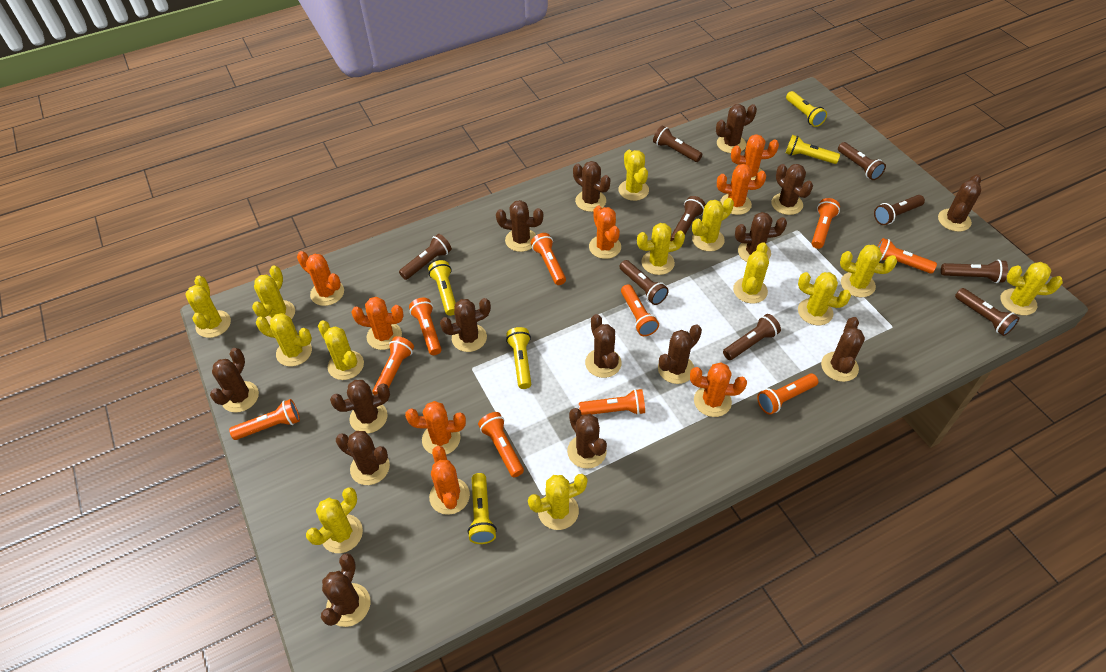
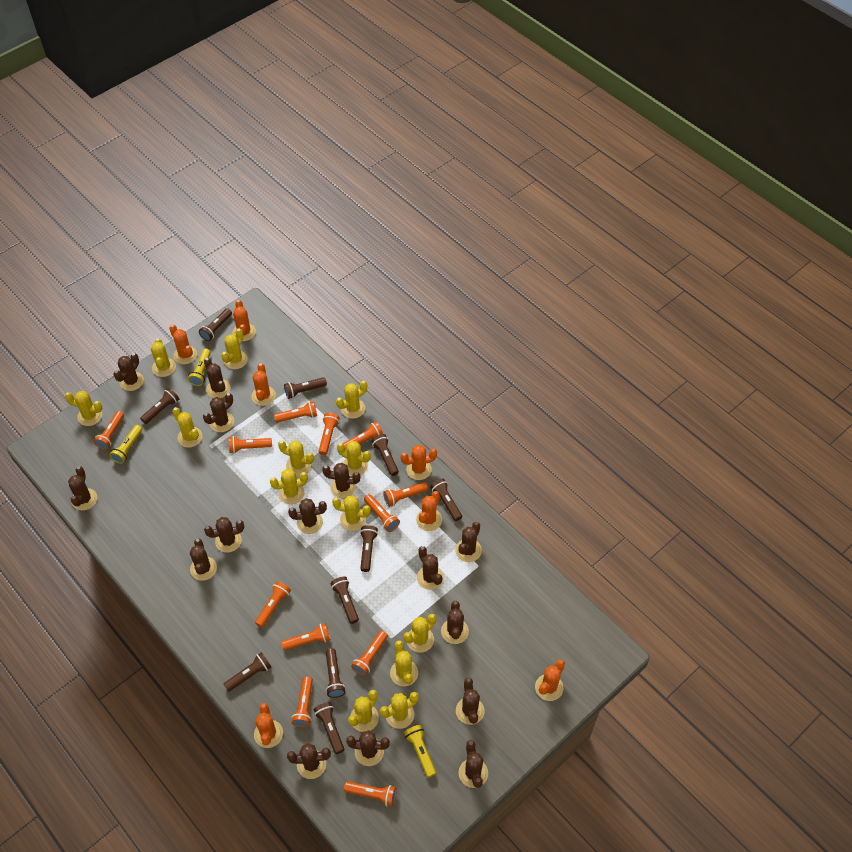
brown flashlight: [399,234,452,280] [620,260,669,305] [653,126,702,162] [670,196,706,241] [723,314,781,360] [838,142,886,180] [874,195,925,225] [941,260,1008,283] [955,288,1019,336] = 9 -> [140,388,179,424] [199,308,232,341] [224,652,271,692] [284,377,327,399] [314,702,344,754] [326,648,346,698] [331,576,359,624] [360,525,378,572] [371,434,399,476] [430,479,462,521] = 10
orange cactus: [297,251,344,306] [351,297,404,350] [405,401,466,455] [429,446,470,515] [589,205,621,259] [690,362,747,417] [717,164,766,215] [731,134,779,180] = 8 -> [169,325,197,364] [233,300,256,341] [251,363,276,406] [254,703,283,748] [400,445,437,480] [416,491,442,531] [535,660,565,701] = 7
orange flashlight: [229,399,300,440] [372,336,414,395] [409,298,442,355] [478,412,524,477] [531,233,566,285] [579,389,645,415] [621,284,659,336] [757,373,818,415] [812,198,840,249] [878,238,937,274] = 10 -> [94,411,124,450] [229,436,272,453] [255,581,291,627] [274,401,317,423] [281,623,330,651] [292,676,313,727] [318,413,340,455] [343,422,383,449] [344,781,397,807] [351,631,388,676] [364,494,400,532] [383,482,428,507] = 12
yellow flashlight: [428,260,456,316] [467,473,497,544] [506,327,531,389] [786,91,827,127] [786,135,840,164] = 5 -> [110,425,142,464] [188,349,211,386] [404,725,436,778] = 3

